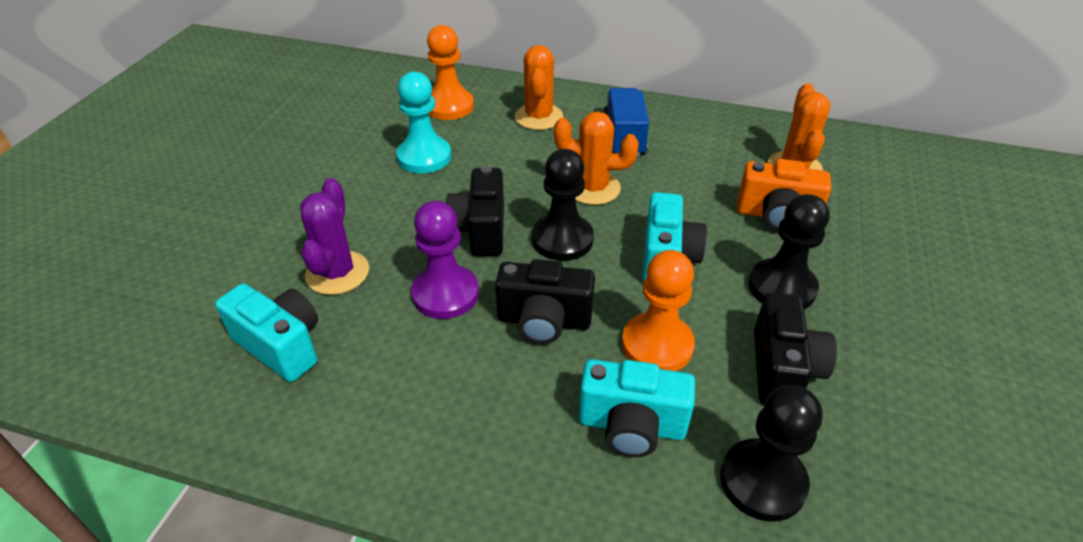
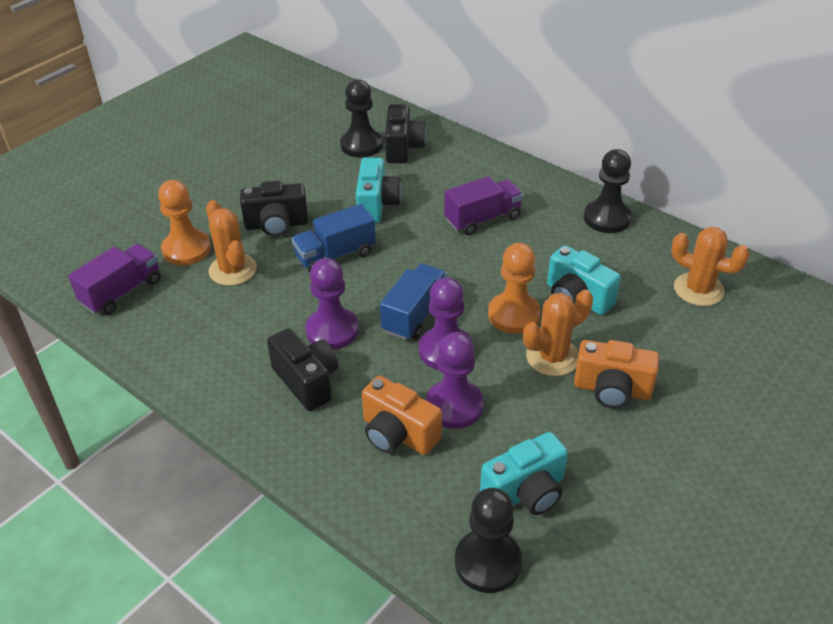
blue truck: [603,88,649,157] = 1 -> [292,204,376,272] [380,263,447,340] = 2
orange camera: [737,159,831,231] = 1 -> [362,375,442,455] [574,340,659,409] = 2
purple cactus: [300,178,369,295] = 1 -> none = 0
purple pawn: [411,201,479,319] = 1 -> [305,258,359,350] [419,277,473,370] [426,332,484,429] = 3
purple truck: none = 0 -> [68,244,161,315] [444,176,523,235] = 2
turquoise pawn: [397,72,451,173] = 1 -> none = 0

